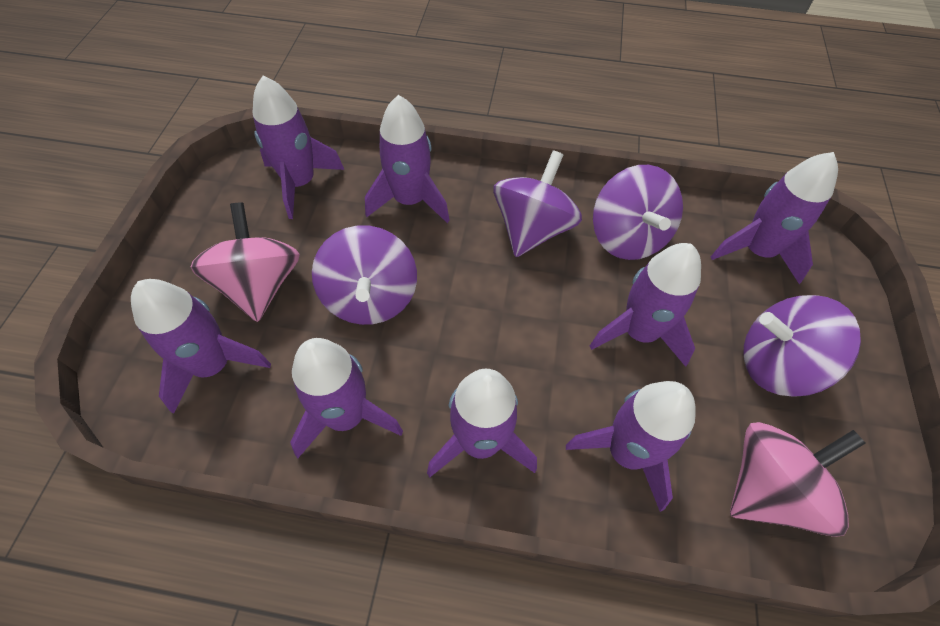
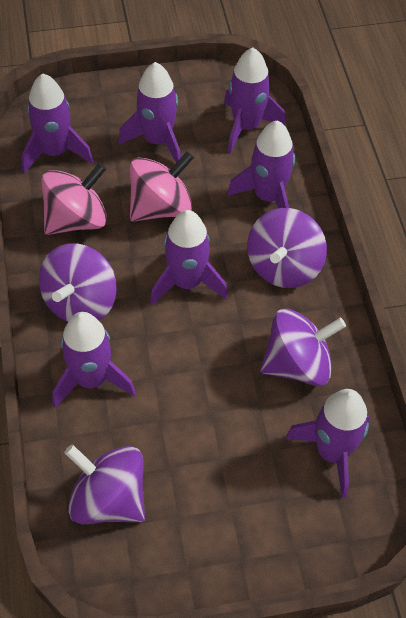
purple rocket: [131,279,271,414] [253,76,344,219] [290,338,403,458] [365,95,450,223] [427,369,537,478] [566,381,695,512] [590,243,701,367] [711,152,838,284] = 8 -> [21,73,93,173] [52,312,136,408] [118,62,181,163] [150,210,228,305] [224,47,286,153] [227,121,295,208] [286,389,370,498] = 7

